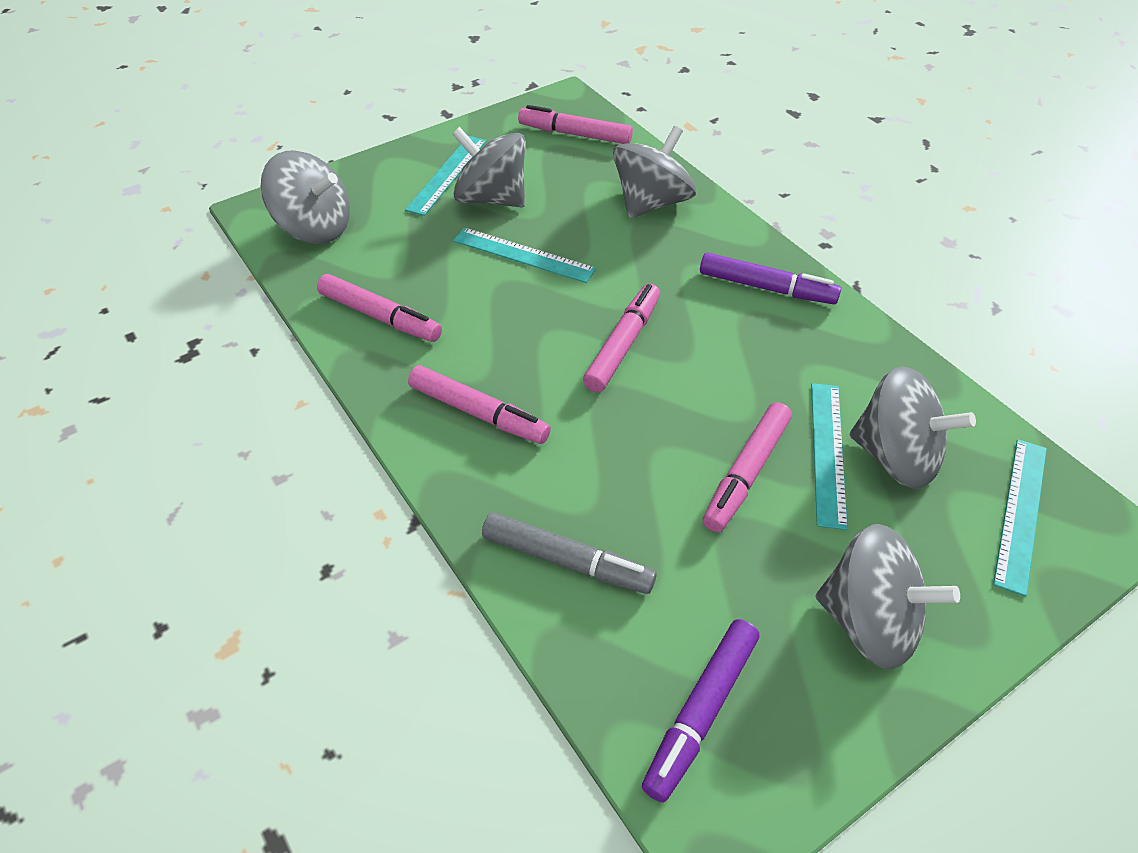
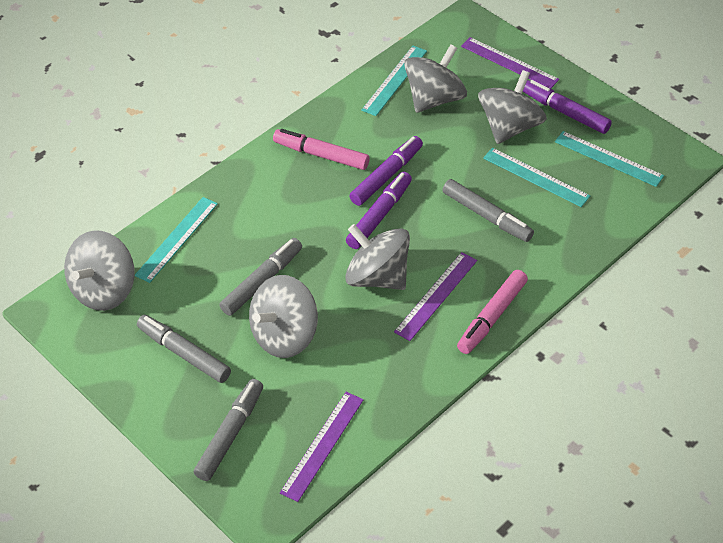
grey marker: [482,512,657,594] = 1 -> [137,315,231,383] [194,379,263,481] [219,238,302,316] [443,179,534,242] = 4
pink marker: [317,274,442,342] [408,365,551,444] [518,105,633,144] [583,284,660,392] [703,402,792,532] = 5 -> [273,129,370,170] [457,270,528,354] = 2
purple marker: [642,619,759,803] [700,253,841,304] = 2 -> [346,172,412,249] [350,136,423,206] [523,80,612,134] = 3
purple ruler: none = 0 -> [280,392,364,502] [394,252,477,341] [461,37,559,89] = 3

